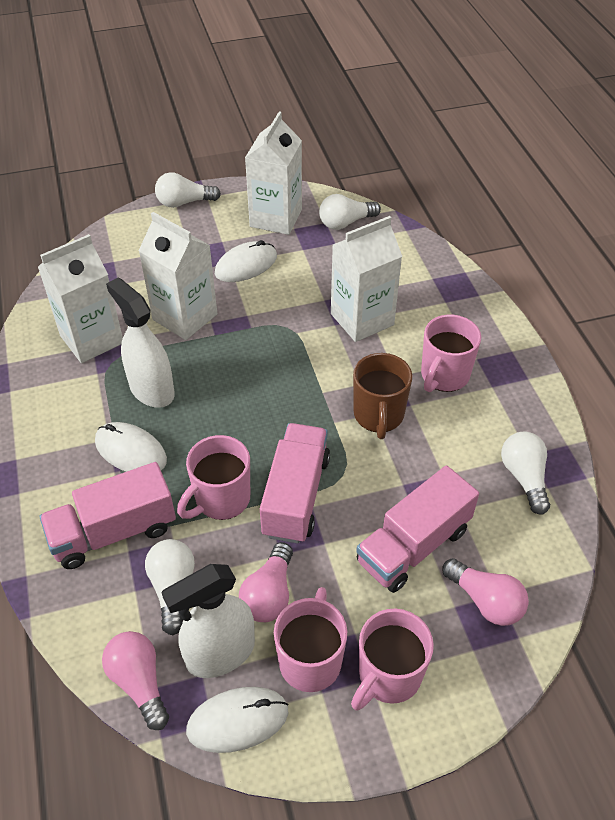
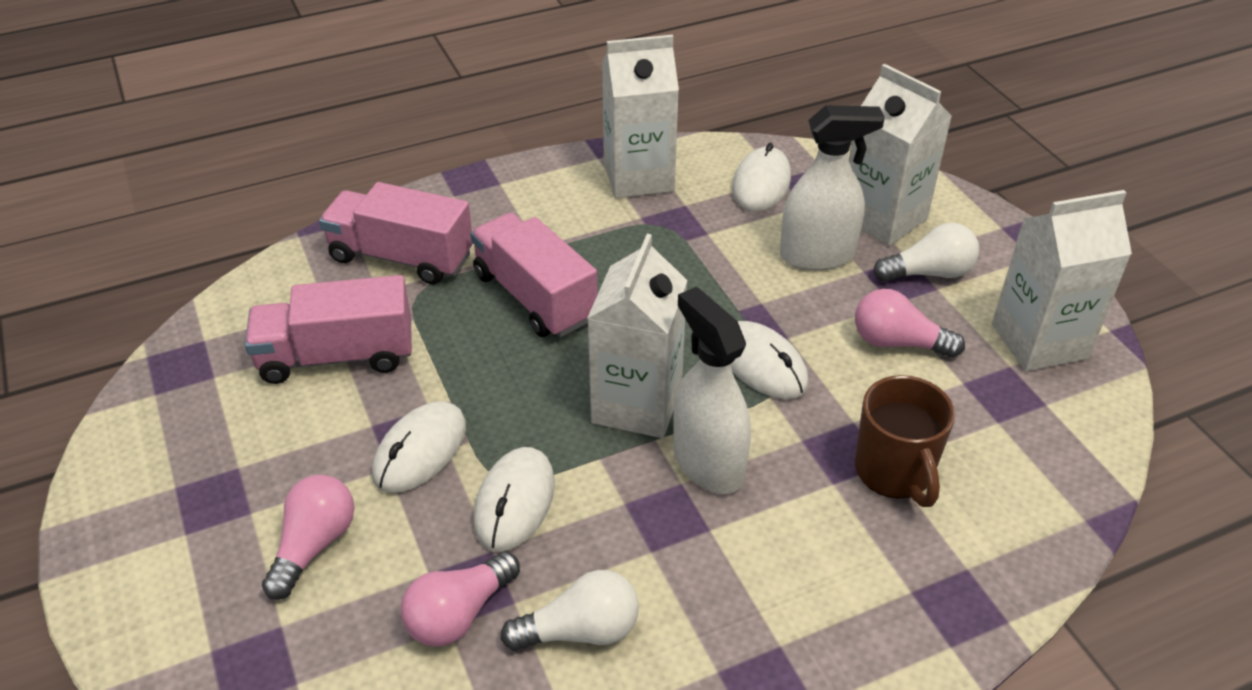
pink mug: [177,435,250,520] [274,587,347,692] [351,609,434,711] [421,315,481,392] = 4 -> none = 0
white light bulb: [145,539,195,635] [155,172,221,208] [319,194,381,230] [501,432,550,515] = 4 -> [501,570,639,651] [873,223,979,282] = 2
white mouse: [95,422,167,472] [186,687,288,753] [215,240,277,282] = 3 -> [372,401,466,493] [473,447,555,551] [731,321,809,399] [732,143,791,212] = 4

